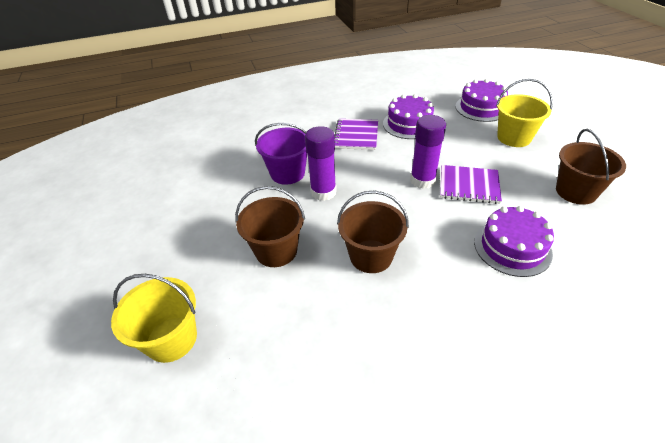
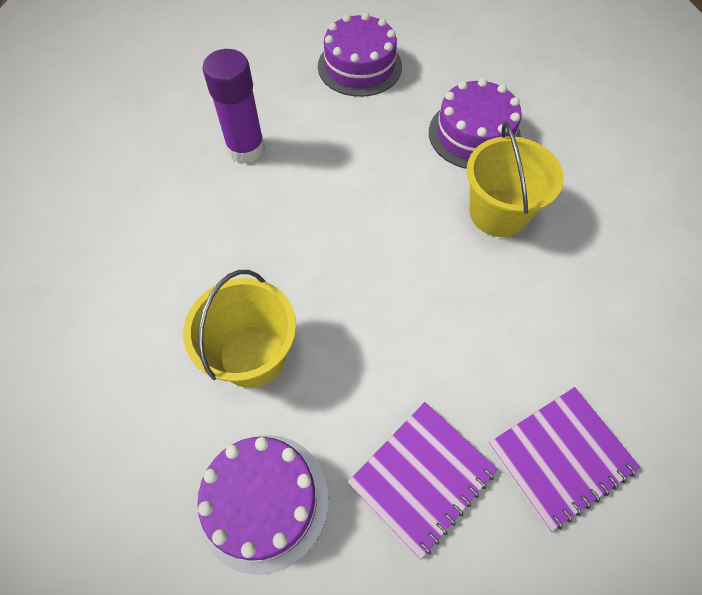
brown bucket: [235,186,305,267] [337,190,409,273] [556,129,626,205] = 3 -> none = 0
purple bucket: [255,123,307,185] = 1 -> none = 0
purple glue stick: [305,126,336,201] [410,115,446,189] = 2 -> [202,49,265,163] = 1

